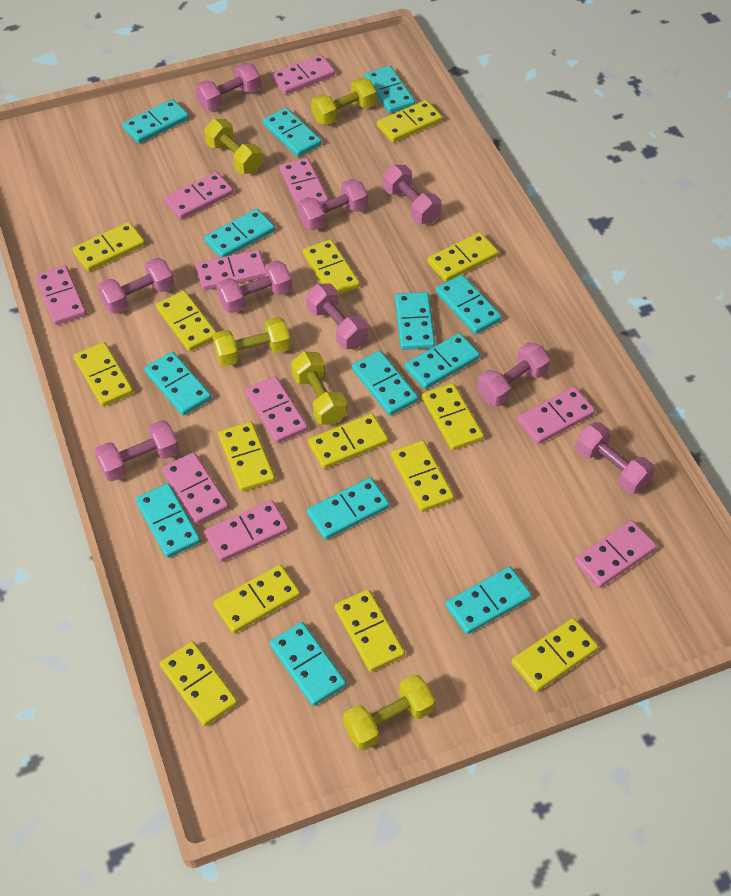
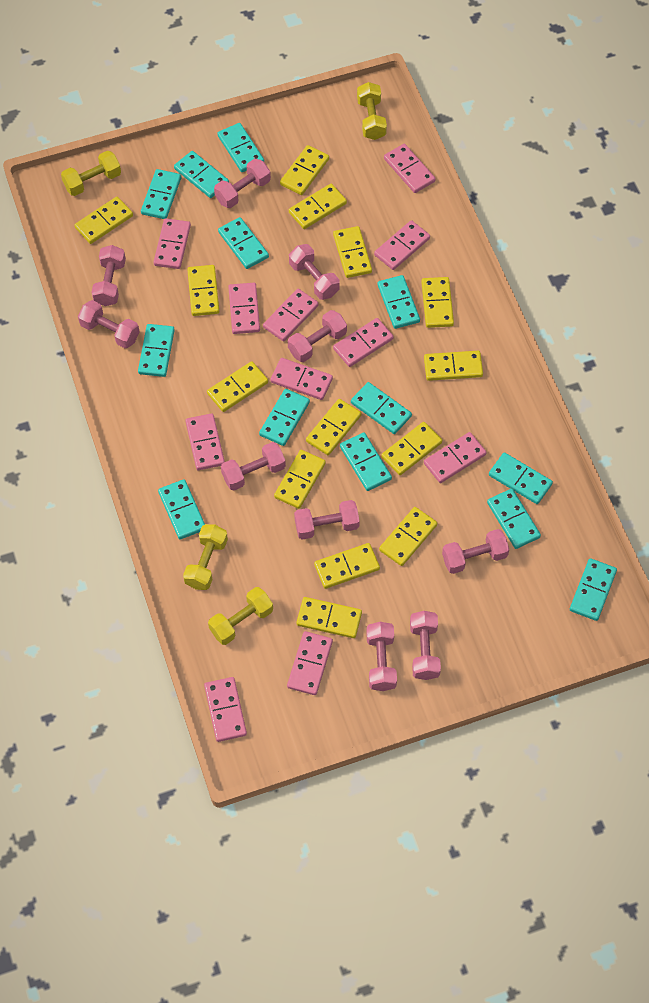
pink domino: [35,265,86,325] [162,452,229,524] [164,172,233,219] [196,250,265,290] [204,500,289,562] [245,376,308,443] [271,55,335,94] [279,158,329,205] [517,387,595,444] [574,520,657,588] = 10 -> [154,218,191,269] [186,413,225,470] [204,677,247,742] [228,283,260,334] [263,289,319,341] [270,358,333,400] [287,631,333,695] [333,318,394,367] [374,220,430,270] [384,144,436,193] [424,432,486,483] = 11
pink dumbbell: [95,420,179,481] [98,258,174,314] [195,63,261,111] [216,260,292,313] [297,179,368,230] [306,283,368,349] [383,165,442,224] [477,342,550,406] [575,422,655,494] = 9 -> [78,300,140,348] [91,245,126,306] [214,159,271,208] [221,442,286,491] [288,310,347,362] [289,244,340,300] [294,500,360,540] [366,622,397,691] [410,611,441,680] [442,529,509,574] = 10
yellow dumbbell: [204,119,263,174] [212,317,291,367] [291,352,347,425] [311,78,377,125] [343,674,435,751] = 5 -> [61,151,121,196] [183,524,228,590] [208,587,273,645] [357,82,387,140] = 4

